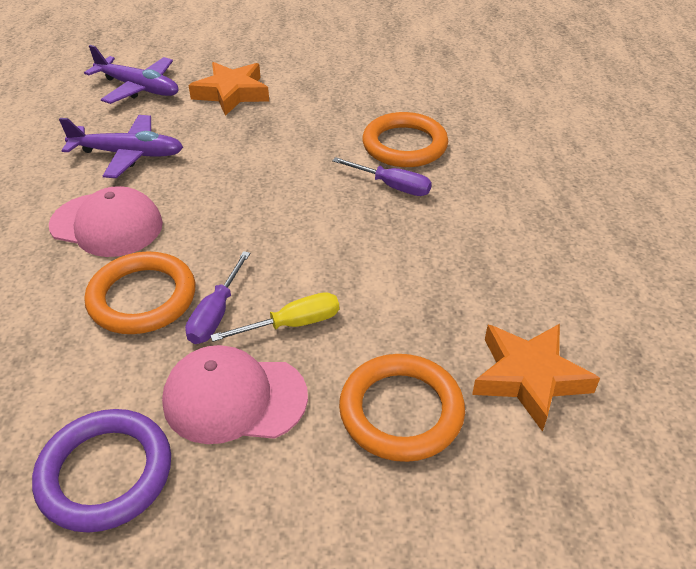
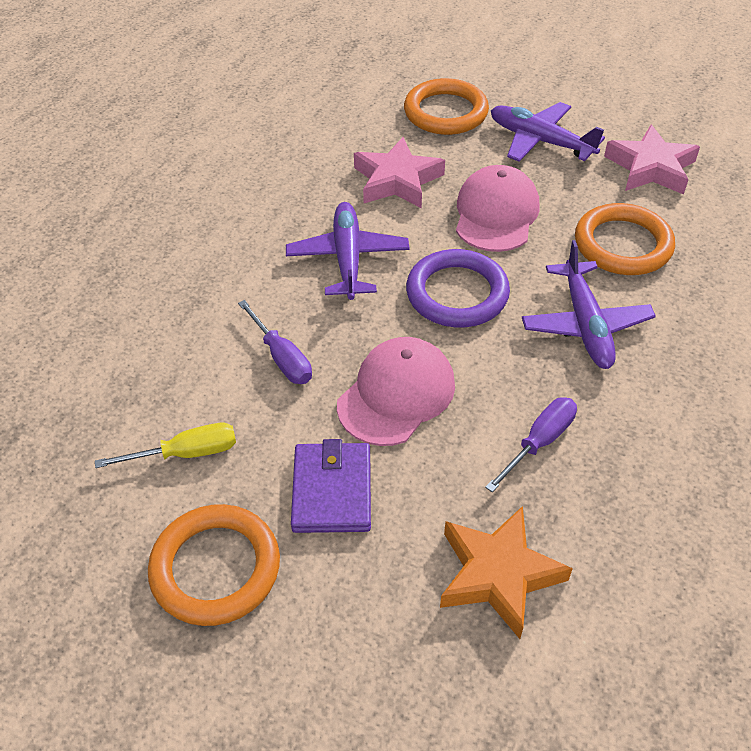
orange star: [188,62,269,116] [472,324,600,432] = 2 -> [440,506,573,639] = 1
pink star: none = 0 -> [354,137,445,208] [604,125,700,195] = 2
purple plane: [59,115,183,178] [84,45,178,104] = 2 -> [286,202,410,300] [491,102,605,162] [522,240,656,369] = 3
purple wallet: none = 0 -> [291,439,371,533] = 1

